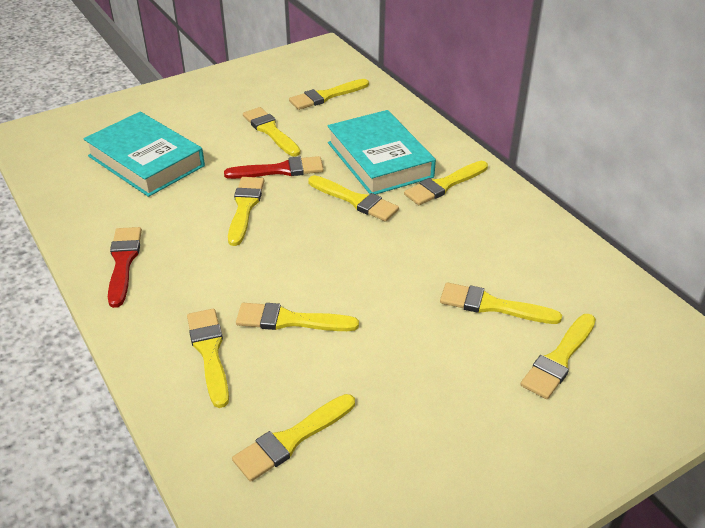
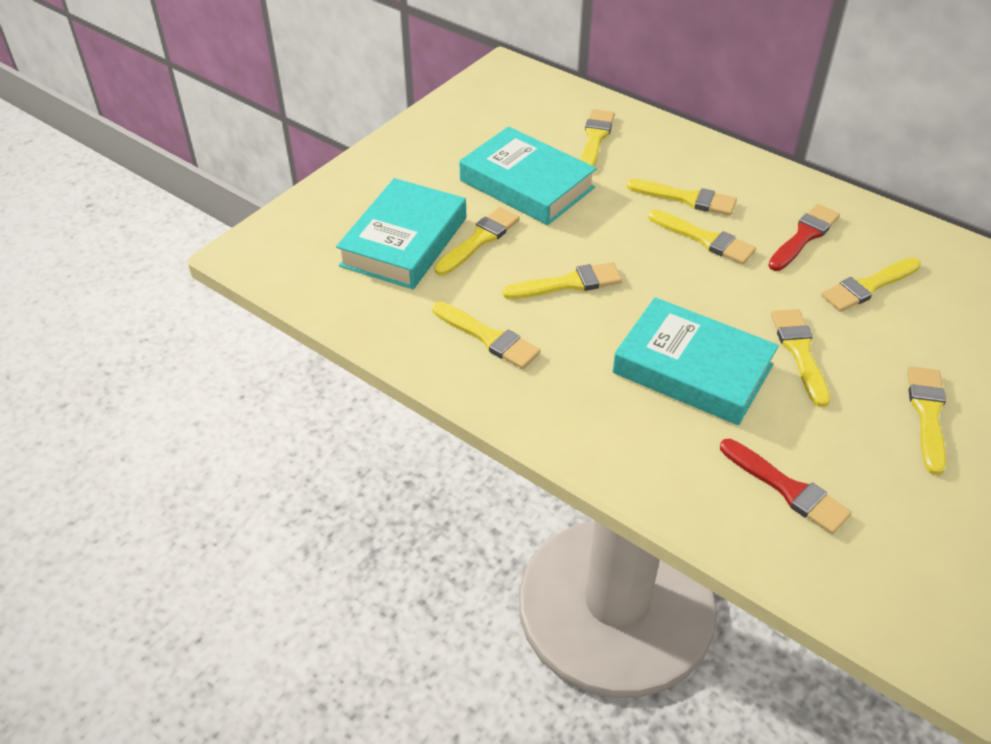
turquoise book: [84,112,205,197] [328,110,436,195] = 2 -> [336,178,466,289] [459,127,597,225] [612,297,779,425] = 3
yellow brush: [187,309,229,408] [228,177,264,246] [232,394,355,482] [236,303,359,331] [243,107,300,156] [289,79,369,110] [308,175,399,222] [404,161,488,205] [440,282,562,324] [520,314,596,399] = 10 -> [432,301,540,369] [434,207,520,276] [502,262,622,299] [580,109,615,166] [626,179,737,216] [648,209,756,264] [771,309,830,407] [821,257,921,312] [908,366,946,475] = 9

